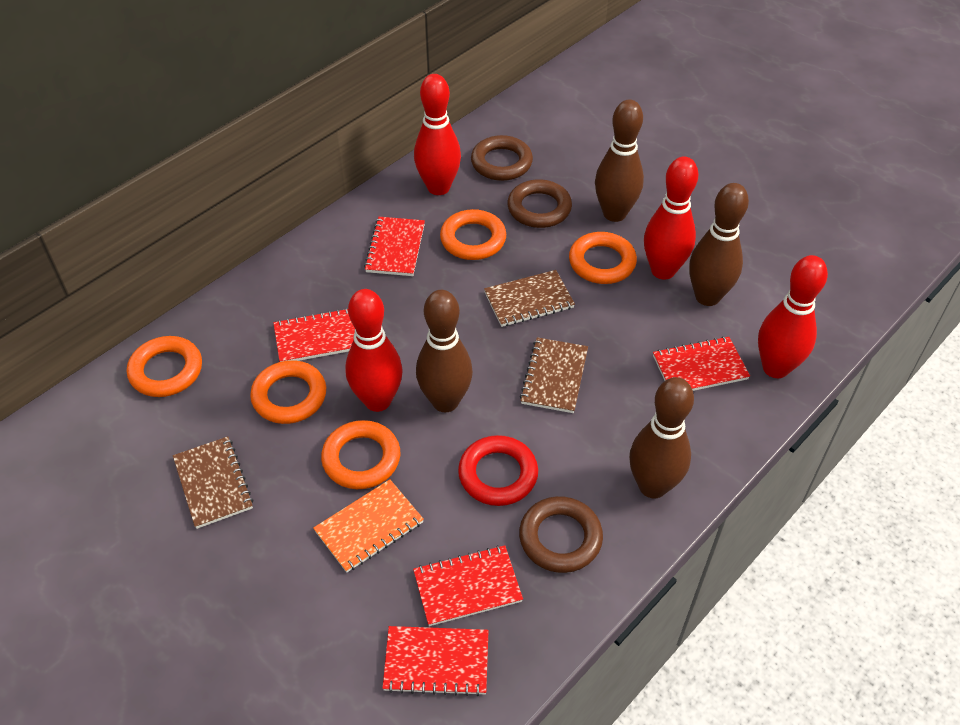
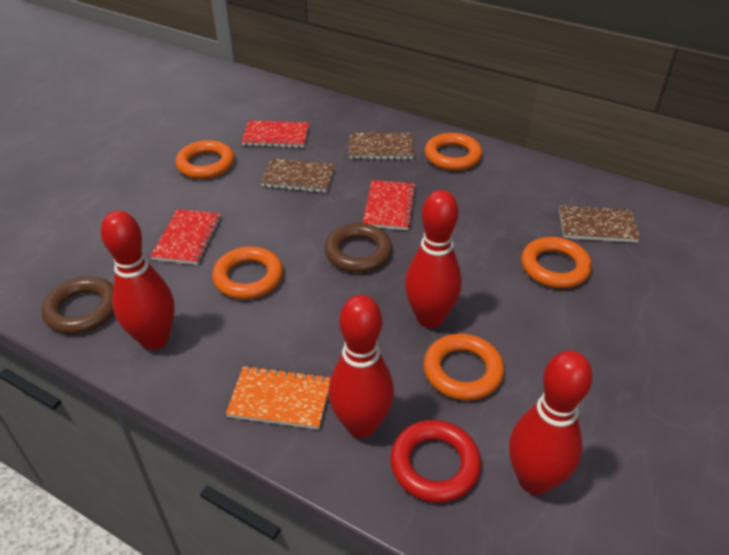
brown bowling pin: [416,290,473,412] [595,99,644,222] [629,377,694,498] [689,183,749,306] = 4 -> none = 0
brown ring: [471,135,533,181] [507,179,572,228] [519,496,603,573] = 3 -> [42,277,114,334] [325,223,392,273] = 2
red notebook: [273,308,355,362] [364,217,425,276] [382,626,489,696] [413,545,523,626] [653,336,750,391] = 5 -> [150,209,222,265] [241,120,309,148] [363,180,416,230] = 3

